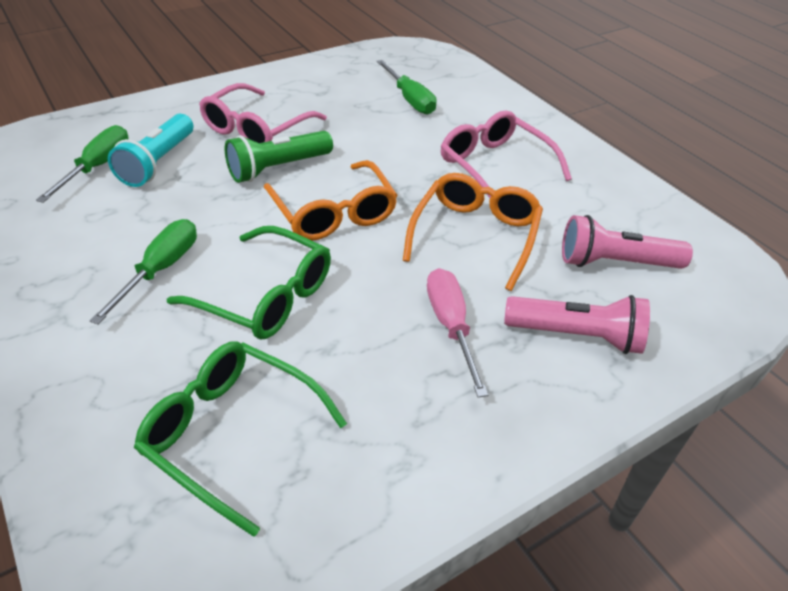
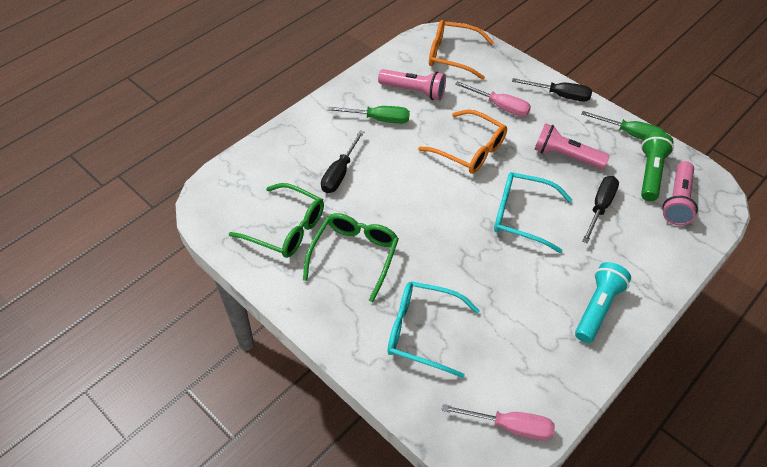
black screwdriver: none = 0 -> [321,130,364,193] [512,78,592,101] [582,176,619,244] = 3
green screwdriver: [36,125,129,203] [89,219,197,324] [376,60,437,114] = 3 -> [328,106,410,124] [581,111,665,140] = 2
pink flashlight: [504,295,650,354] [562,215,693,269] = 2 -> [378,69,446,100] [534,123,610,169] [662,161,698,225] = 3
pink glasses: [199,83,327,143] [441,110,572,198] = 2 -> none = 0
pink screwdriver: [427,268,488,398] = 1 -> [441,404,555,440] [455,81,531,116] = 2
turquoise glasses: none = 0 -> [388,281,480,378] [494,172,572,253] = 2

